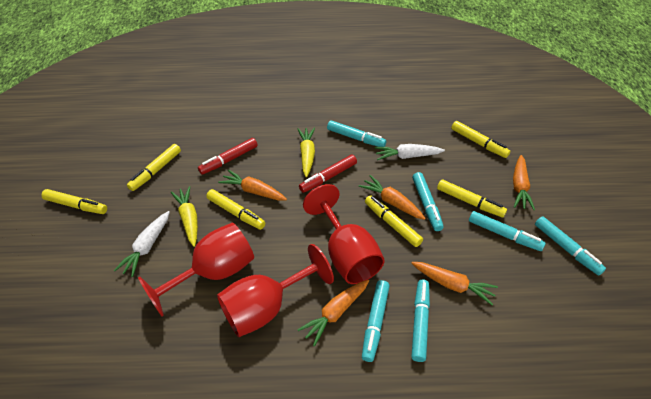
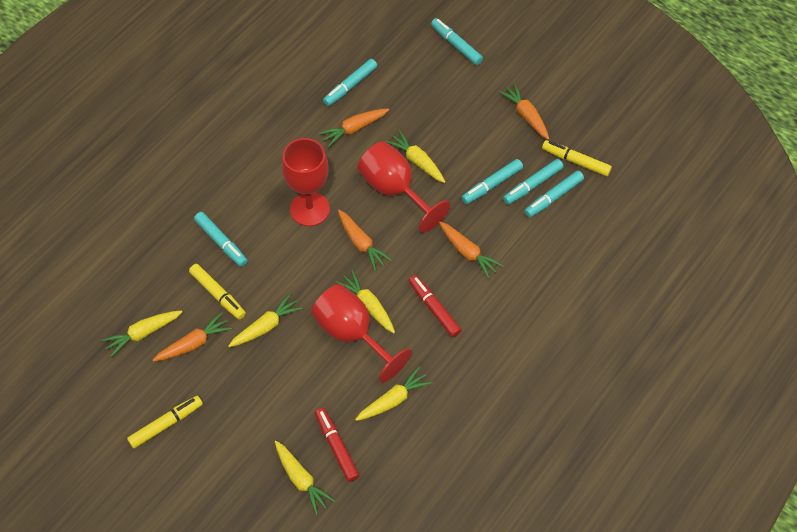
white carrot: [114,211,170,277] [375,144,445,160] = 2 -> none = 0
yellow carrot: [171,186,198,247] [298,128,315,177] = 2 -> [101,310,182,357] [228,293,303,347] [275,441,335,515] [335,270,395,333] [355,366,432,421] [385,130,445,183] = 6
yellow marker: [41,189,107,214] [127,144,181,191] [206,189,265,230] [365,195,423,247] [437,179,507,217] [451,121,510,158] = 6 -> [127,396,203,448] [189,264,246,320] [542,140,612,176] = 3

